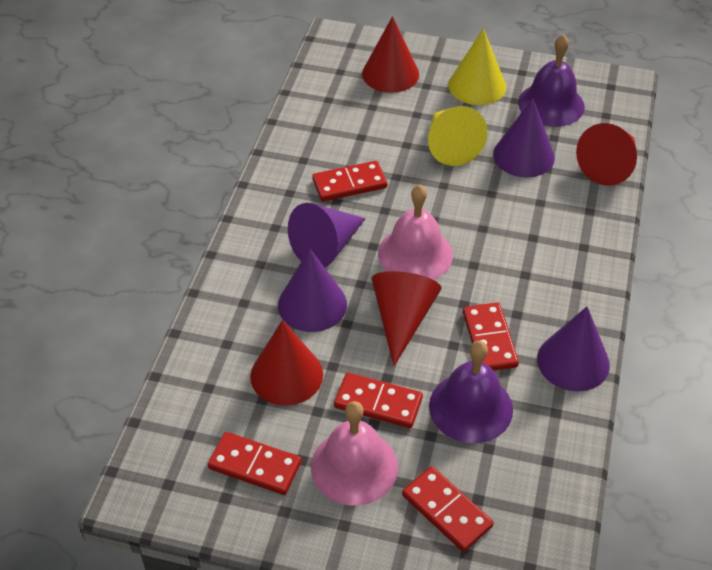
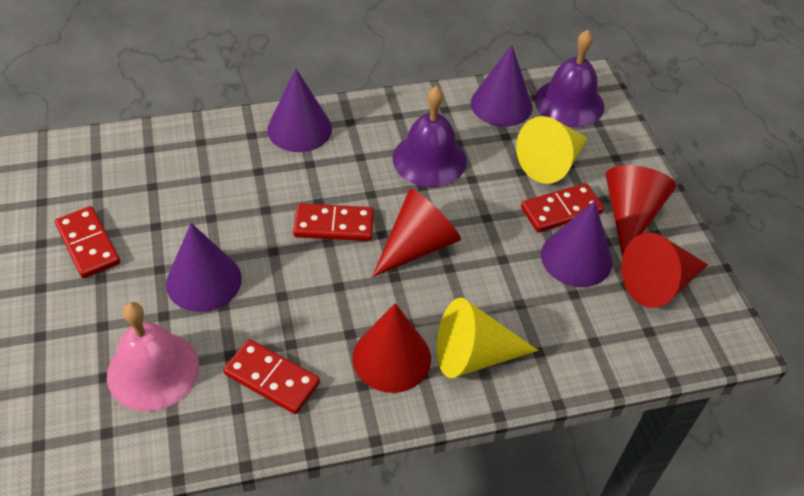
pink bell: [311,401,398,506] [378,184,453,280] = 2 -> [107,302,199,411] = 1
red domino: [208,432,301,495] [312,161,387,202] [334,373,423,428] [402,467,494,552] [463,303,519,371] = 5 -> [55,206,121,278] [223,339,320,414] [293,203,374,241] [521,183,604,233] = 4

